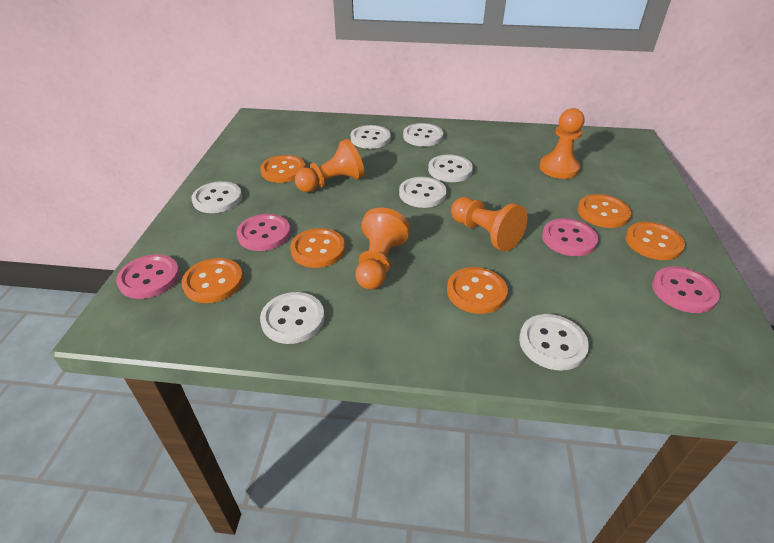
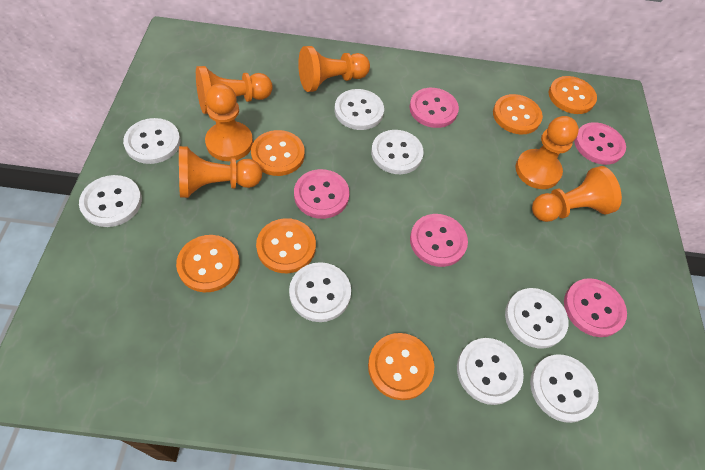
orange pawn: [295,139,365,192] [355,208,410,290] [451,197,528,252] [539,108,584,179] = 4 -> [179,146,262,198] [196,66,273,114] [205,83,253,161] [298,46,370,92] [516,116,579,189] [532,166,622,222] = 6
pink button: [116,254,180,299] [237,214,291,251] [542,218,598,256] [652,266,720,313] = 4 -> [294,169,349,219] [409,88,459,128] [410,214,468,267] [564,278,627,337] [574,122,626,165] = 5
white button: [191,181,242,213] [260,292,325,344] [351,125,391,149] [399,177,447,208] [403,123,443,147] [428,154,473,182] [519,314,589,371] = 7 -> [79,175,142,227] [123,118,181,164] [289,262,351,322] [335,89,384,130] [371,130,424,174] [457,338,524,405] [505,288,568,348] [530,354,599,423] = 8

